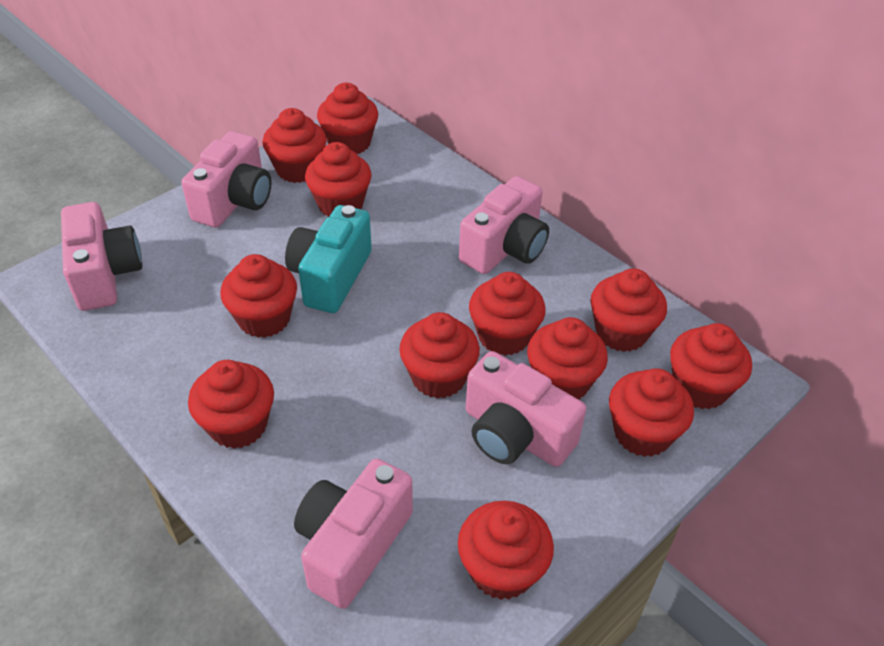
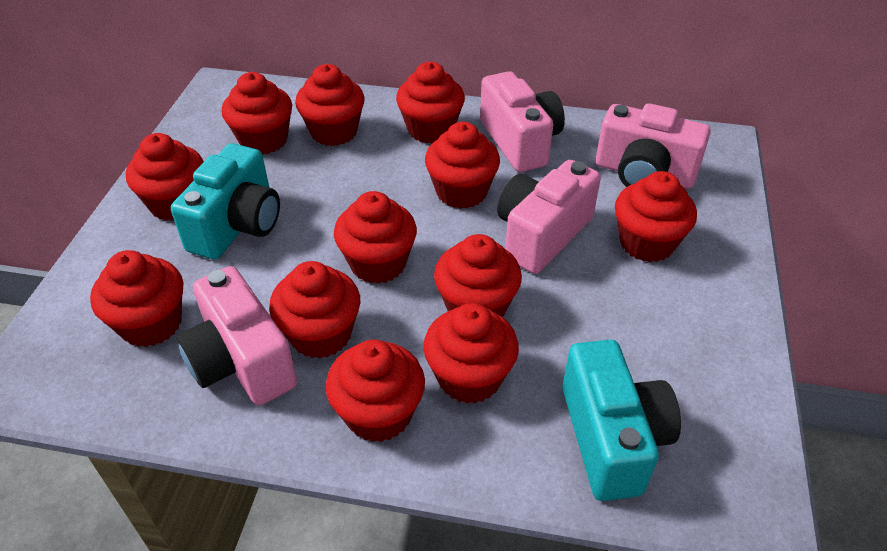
pink camera: [61,202,142,311] [181,131,272,228] [294,459,413,609] [459,176,549,274] [466,351,586,467] = 5 -> [176,266,297,405] [480,71,565,172] [497,160,601,274] [596,103,711,188] = 4
turquoise camera: [285,205,372,313] = 1 -> [171,143,280,259] [562,340,681,501] = 2

